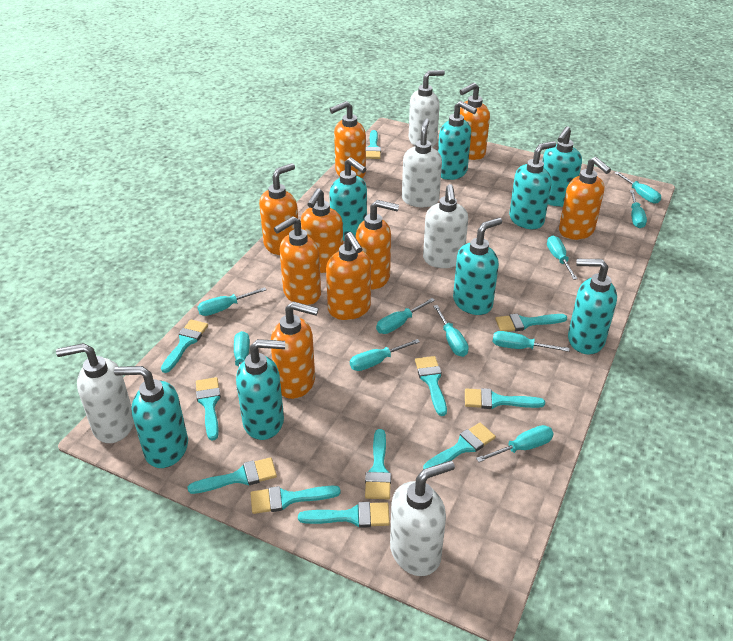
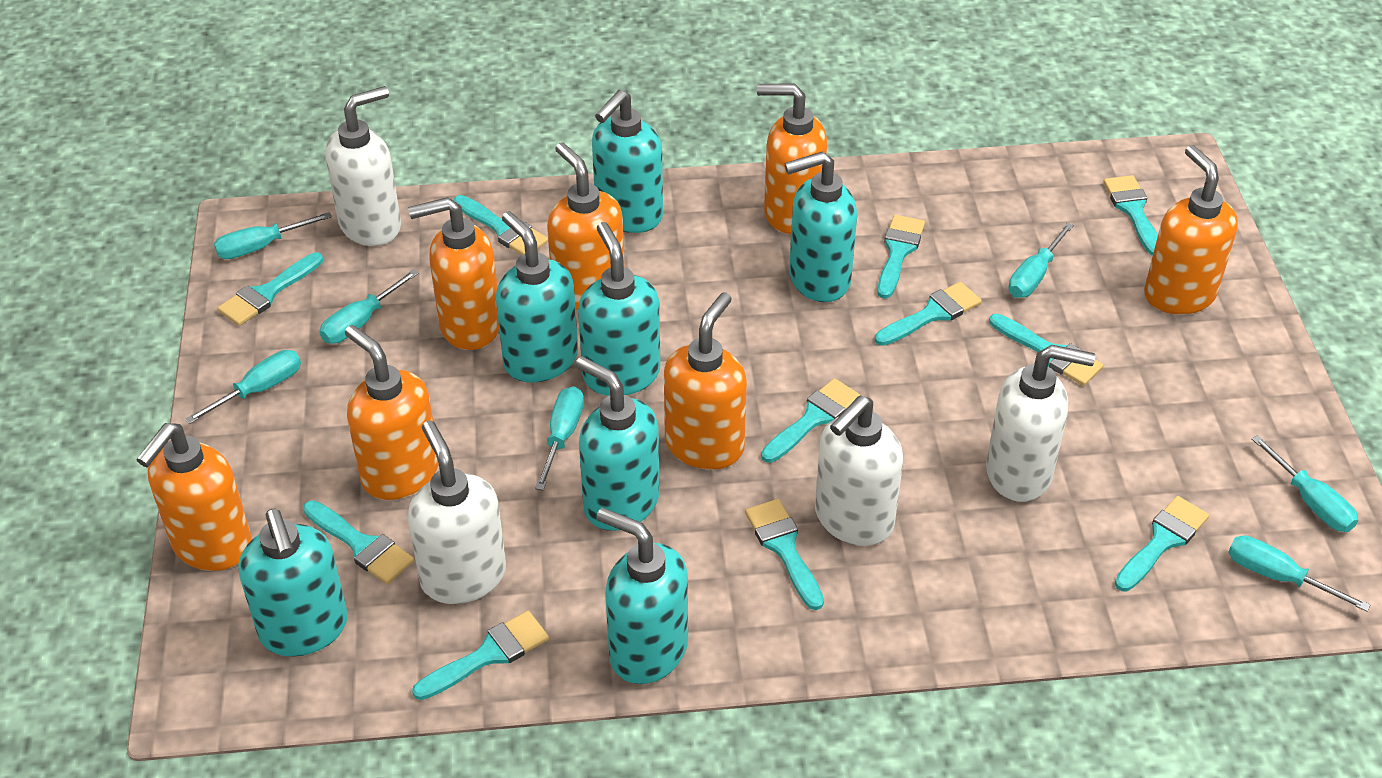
orange soap dispenser: [259,163,298,256] [271,301,319,399] [274,216,321,305] [301,188,343,273] [326,232,371,320] [330,101,366,178] [355,200,399,290] [460,83,490,160] [559,157,611,240] = 9 -> [136,423,252,571] [345,325,439,500] [408,197,499,350] [547,143,624,310] [664,292,747,470] [757,84,827,234] [1144,145,1238,315] = 7
turquoise screwdriver: [197,287,266,316] [234,331,250,390] [350,339,420,371] [376,298,435,334] [433,305,469,357] [476,425,554,462] [492,331,570,352] [547,236,578,280] [614,172,661,204] [630,190,647,228] = 10 -> [185,350,301,424] [214,212,332,259] [320,269,419,344] [535,386,584,490] [1009,223,1074,298] [1228,536,1370,612] [1251,435,1358,532] = 7
turquoise soap dispenser: [114,366,188,468] [236,339,285,440] [329,157,367,241] [438,101,477,180] [453,218,502,315] [509,141,556,229] [542,126,582,207] [568,259,617,355] = 8 -> [239,509,348,657] [496,211,578,383] [575,356,660,531] [578,222,661,396] [592,90,663,233] [596,508,688,684] [785,151,857,302] = 7
white soap dispenser: [56,343,134,443] [390,461,455,576] [402,119,442,207] [409,70,445,147] [423,184,468,268] = 5 -> [325,86,401,246] [408,421,506,604] [815,395,903,546] [986,345,1095,502] = 4

